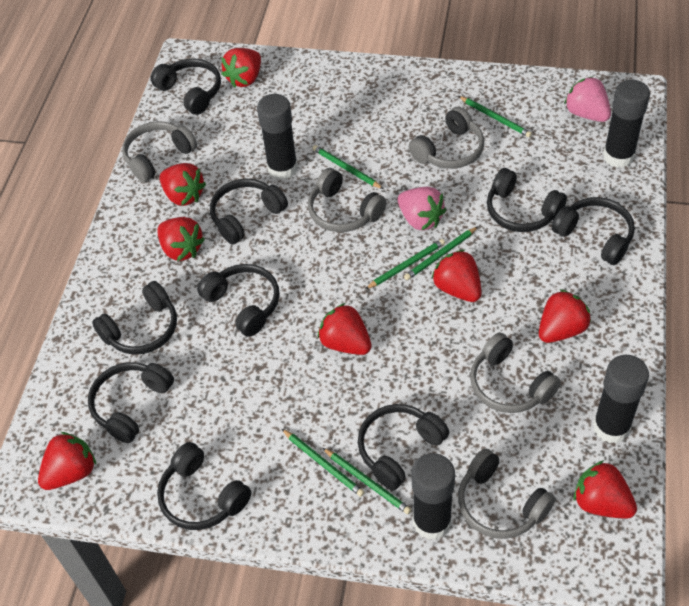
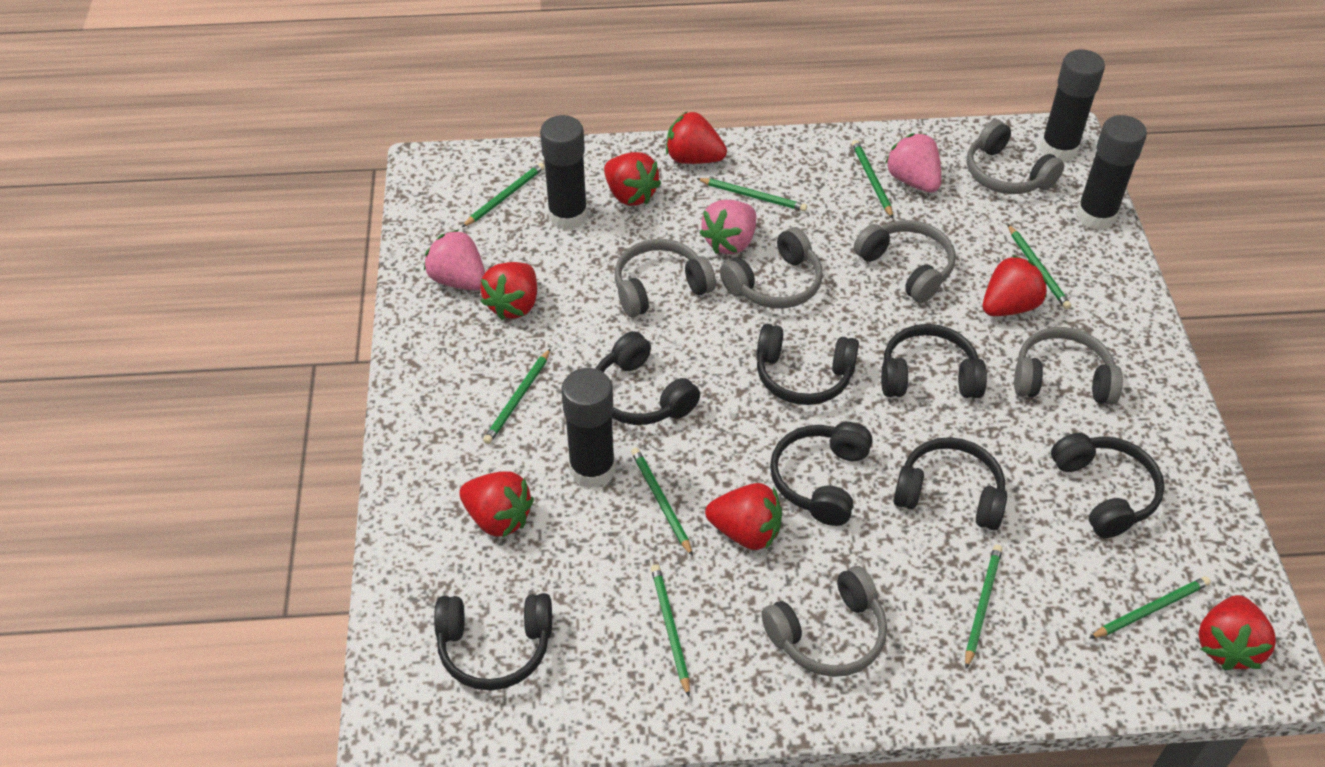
black headphones: [88,362,174,443] [92,281,177,355] [151,58,221,115] [157,442,251,530] [197,264,280,337] [210,179,288,244] [358,404,449,490] [487,168,567,232] [552,197,635,265] = 9 -> [434,593,552,691] [595,331,700,425] [757,324,859,405] [770,422,872,526] [881,324,987,398] [893,437,1007,530] [1051,433,1165,538] = 7
green pencil: [282,429,365,497] [312,145,383,189] [323,448,411,515] [365,239,445,289] [404,227,478,280] [459,96,532,137] = 6 -> [462,163,545,227] [483,348,551,444] [631,448,693,556] [651,564,690,697] [696,178,807,211] [852,140,893,218] [965,545,1002,669] [1008,224,1071,309] [1089,576,1211,639] = 9
grey headphones: [122,121,197,183] [308,168,387,232] [409,107,484,169] [458,448,555,539] [470,332,561,413] = 5 -> [615,239,716,317] [720,227,823,309] [761,566,887,677] [854,220,956,303] [967,120,1064,194] [1014,327,1123,405] = 6
pink strawberry: [398,187,446,230] [564,76,611,122] = 2 -> [424,229,485,290] [700,200,756,254] [885,133,941,193] = 3
red strawberry: [38,432,97,490] [158,217,205,261] [160,163,206,206] [221,48,261,88] [318,303,372,355] [431,250,482,302] [539,289,591,343] [574,460,637,519] = 8 -> [459,472,534,537] [480,262,537,320] [604,152,661,206] [666,111,727,164] [705,483,782,550] [983,255,1047,316] [1198,595,1276,670] = 7

